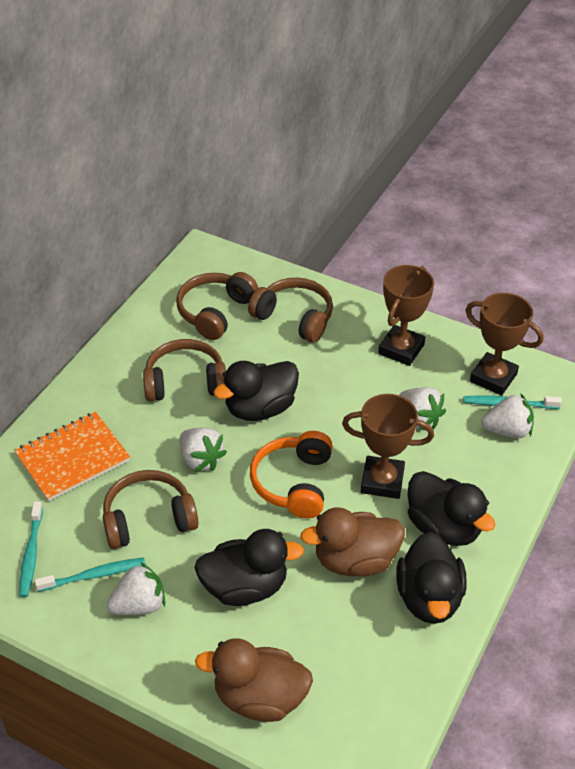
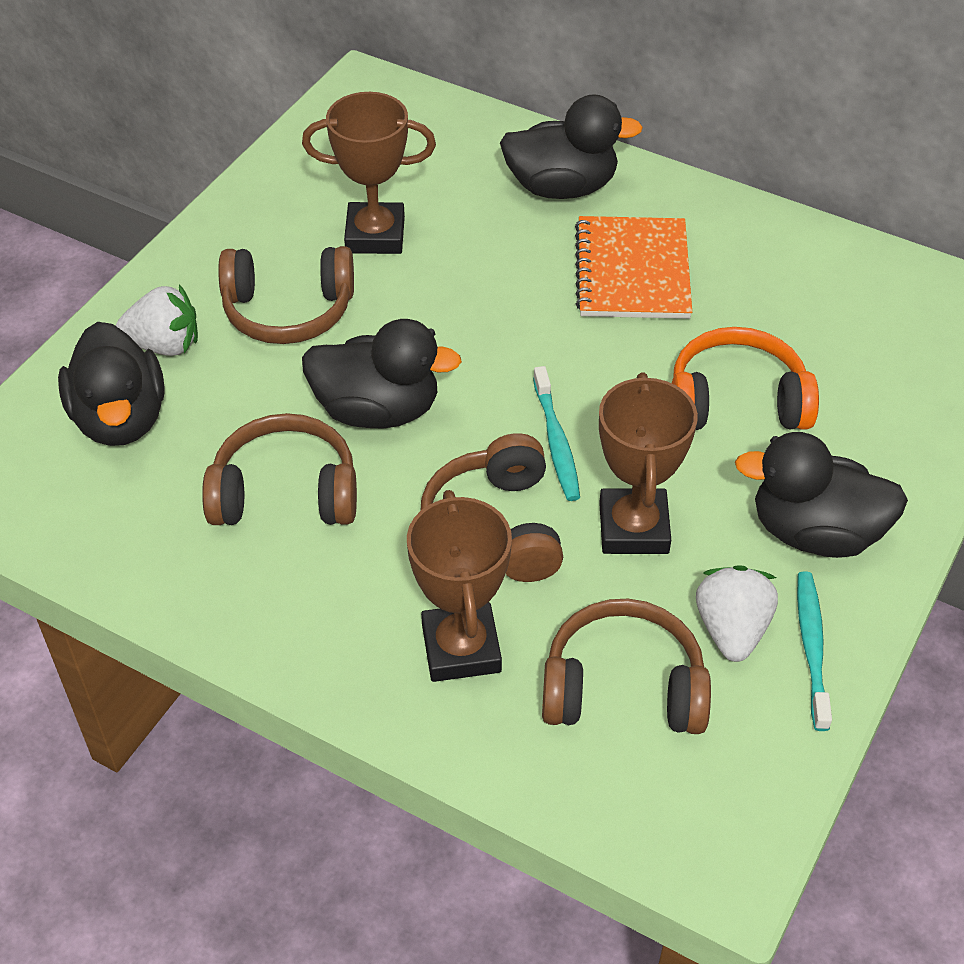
brown duck: [195,638,313,722] [300,507,405,577] = 2 -> none = 0
turquoise toothbrush: [19,501,43,597] [35,557,146,592] [463,395,562,409] = 3 -> [533,366,580,501] [797,571,832,731] = 2
white strawberry: [107,562,165,615] [180,427,227,472] [399,387,446,430] [482,393,534,438] = 4 -> [116,284,198,356] [696,566,778,662] = 2

